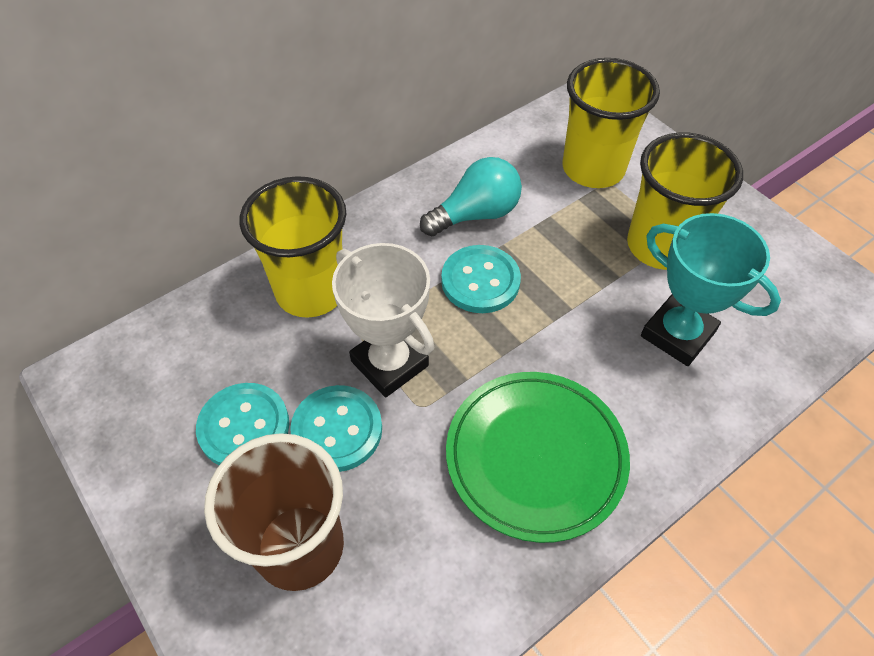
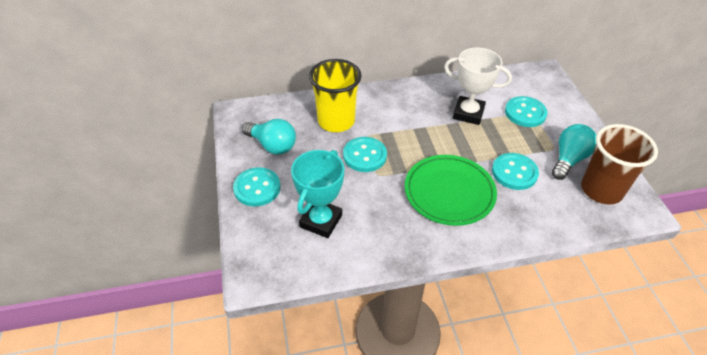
turquoise button: [196,383,289,465] [290,385,382,472] [441,245,521,313] = 3 -> [233,167,280,206] [343,137,387,172] [492,153,539,190] [505,96,547,127] = 4
turquoise light bulb: [420,157,522,236] = 1 -> [242,119,296,155] [552,124,596,180] = 2
yellow cup: [240,176,346,318] [563,58,660,188] [627,132,743,270] = 3 -> [309,59,361,132] = 1

